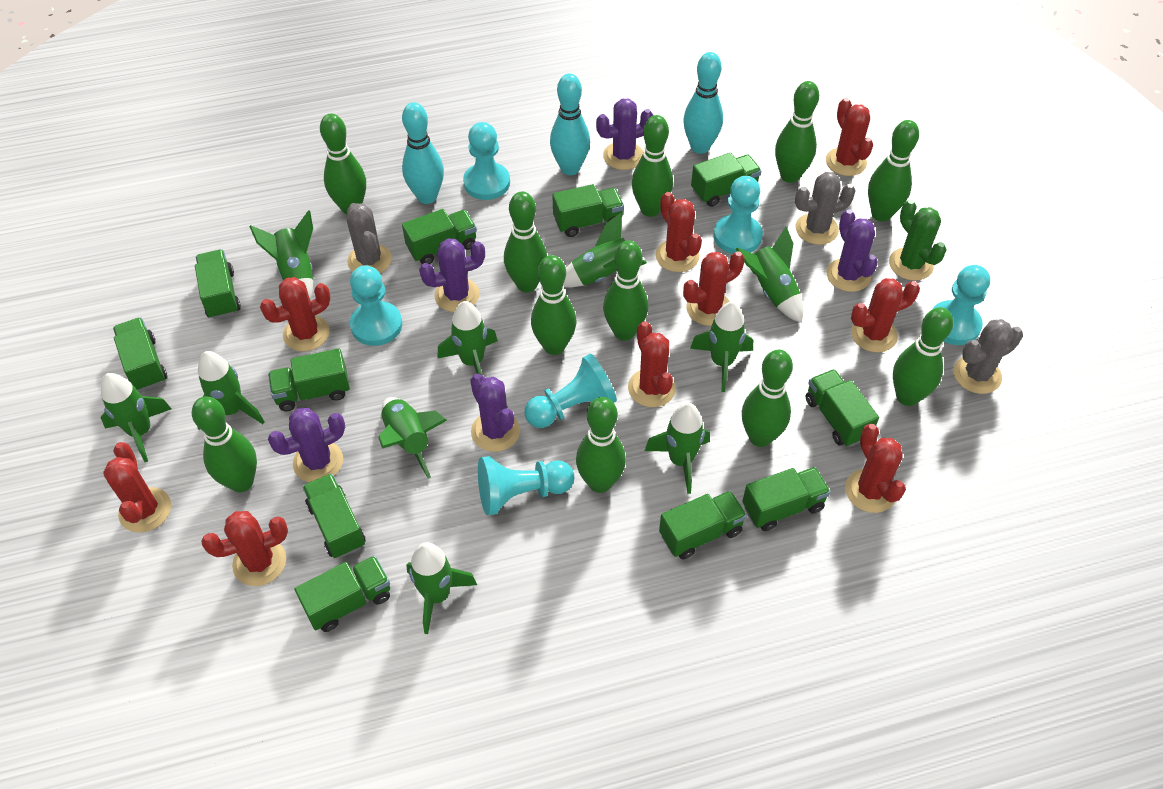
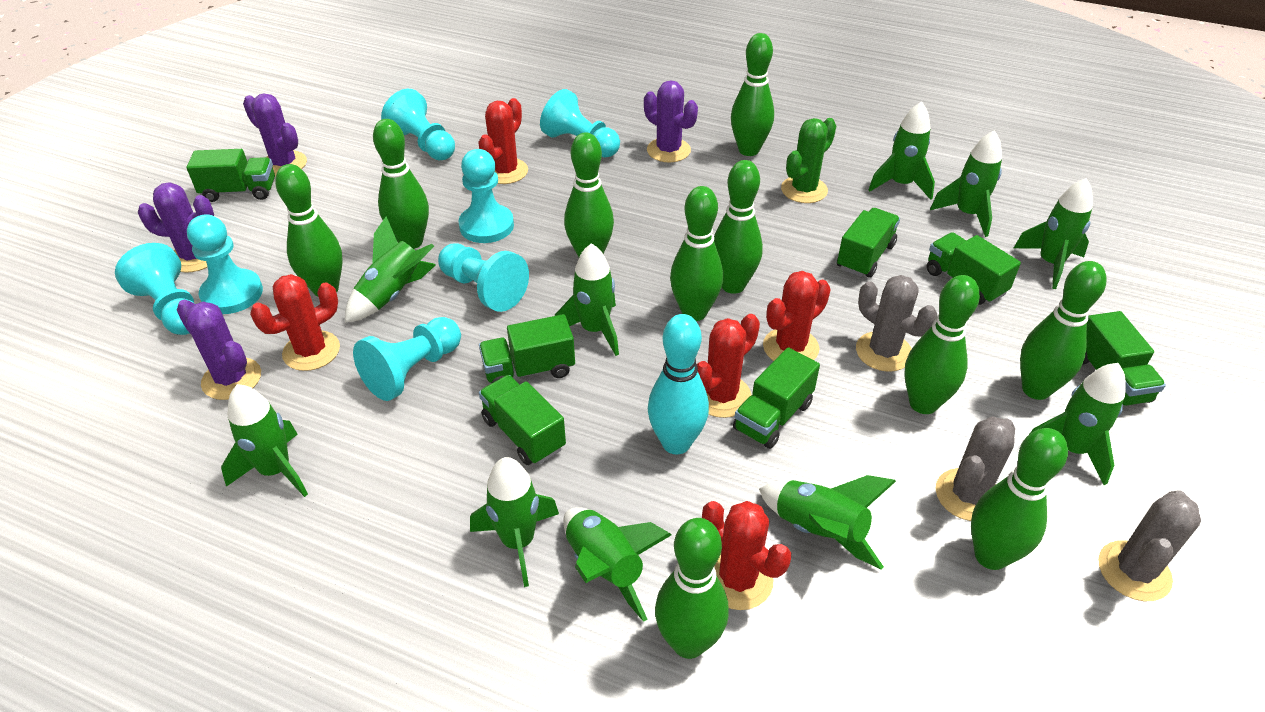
green bowling pin: [192,396,257,492] [320,114,366,215] [504,192,547,292] [531,255,576,355] [576,397,626,493] [603,240,648,341] [632,115,673,217] [742,350,793,447] [775,81,819,183] [868,120,919,221] [893,307,953,406] = 11 -> [275,164,342,297] [373,119,429,249] [564,132,614,257] [655,518,729,659] [670,186,723,321] [714,160,763,294] [731,33,774,156] [905,275,980,414] [971,428,1068,570] [1020,261,1107,400] = 10
green truck: [113,318,167,391] [195,250,241,319] [268,348,350,411] [295,556,390,632] [303,473,366,558] [402,209,477,264] [552,184,624,237] [659,491,747,559] [691,153,761,207] [742,467,831,531] [806,369,879,447] = 11 -> [186,149,275,202] [479,314,575,384] [479,375,566,465] [733,347,820,449] [837,208,900,278] [926,232,1021,305] [1083,311,1166,406] = 7
purple cactus: [268,408,345,482] [419,239,485,312] [470,374,520,452] [596,99,653,170] [826,209,878,292] = 5 -> [138,183,214,273] [177,300,261,400] [243,93,307,177] [644,80,698,162] = 4
red cactus: [103,442,171,533] [201,511,288,586] [260,277,331,351] [628,321,676,407] [655,192,702,272] [683,251,745,326] [826,98,873,176] [845,424,906,513] [851,278,920,352] = 9 -> [250,274,340,371] [478,98,528,184] [697,314,760,418] [702,501,791,610] [763,271,831,361] = 5
turquoise bowling pin: [402,102,444,204] [550,74,590,175] [683,52,723,154] = 3 -> [648,314,709,454] = 1
turquoise pawn: [350,265,402,346] [463,122,510,200] [478,456,574,515] [524,354,617,428] [714,176,763,254] [933,265,990,345] = 6 -> [115,243,195,335] [187,214,263,314] [353,317,461,401] [381,89,455,160] [438,244,529,312] [459,149,514,243] [540,89,620,158] = 7

